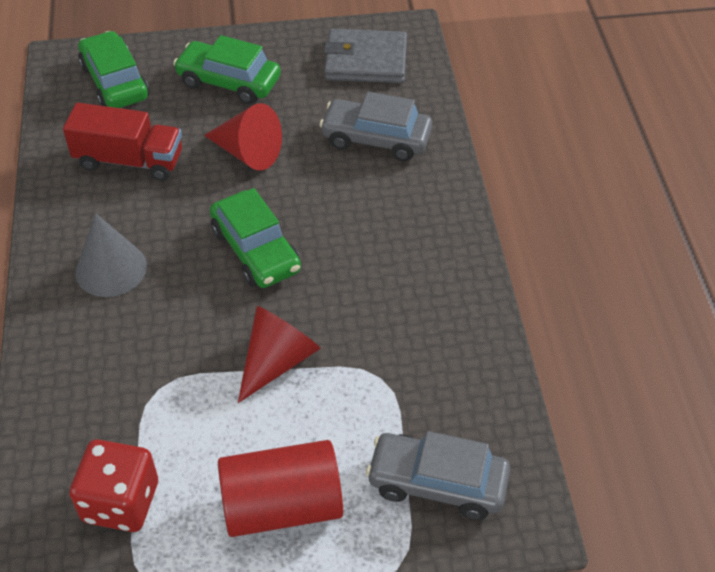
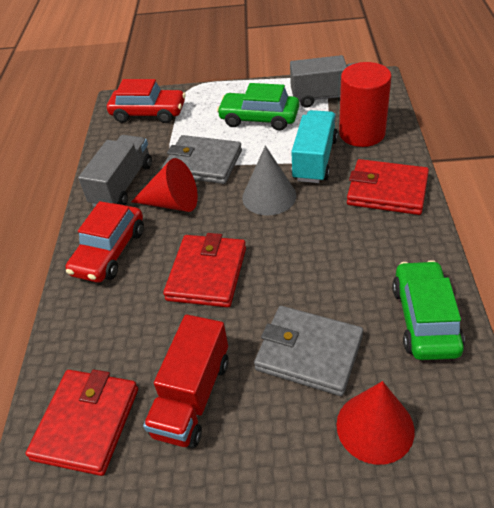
green car: [78,31,149,108] [173,35,281,104] [210,188,301,288] = 3 -> [217,83,299,131] [392,260,465,360] = 2
grey car: [319,92,432,161] [366,431,510,520] = 2 -> none = 0
grey truck: none = 0 -> [78,135,152,207] [290,55,355,108] = 2
grey wallet: [324,29,407,83] = 1 -> [162,135,242,184] [254,306,363,396] = 2
red car: none = 0 -> [66,201,144,283] [107,79,186,123] = 2
red dice: [69,439,158,532] = 1 -> none = 0
red wallet: none = 0 -> [25,370,138,476] [163,233,246,307] [347,159,429,215] = 3
turquoise truck: none = 0 -> [291,110,338,183] = 1

